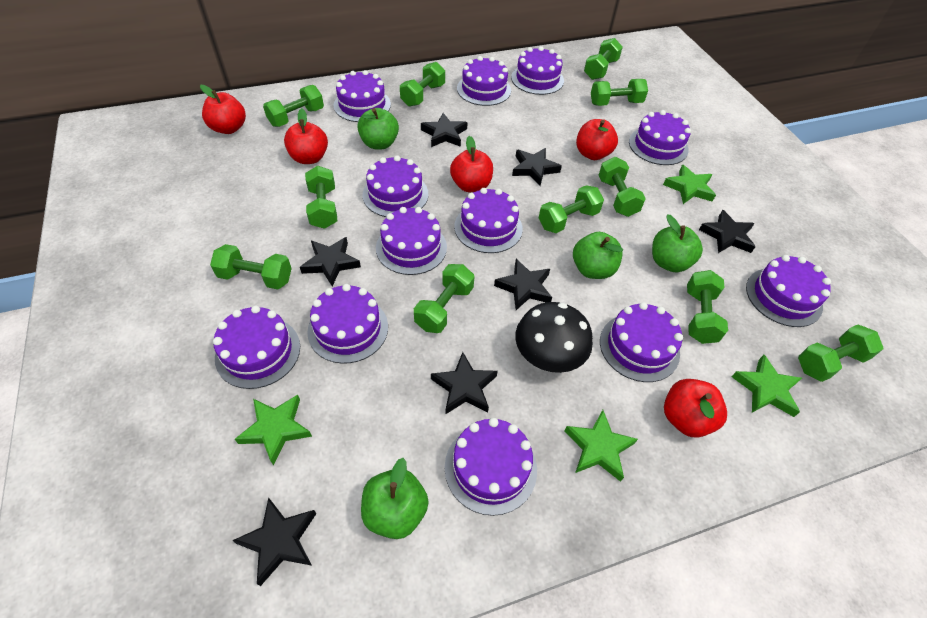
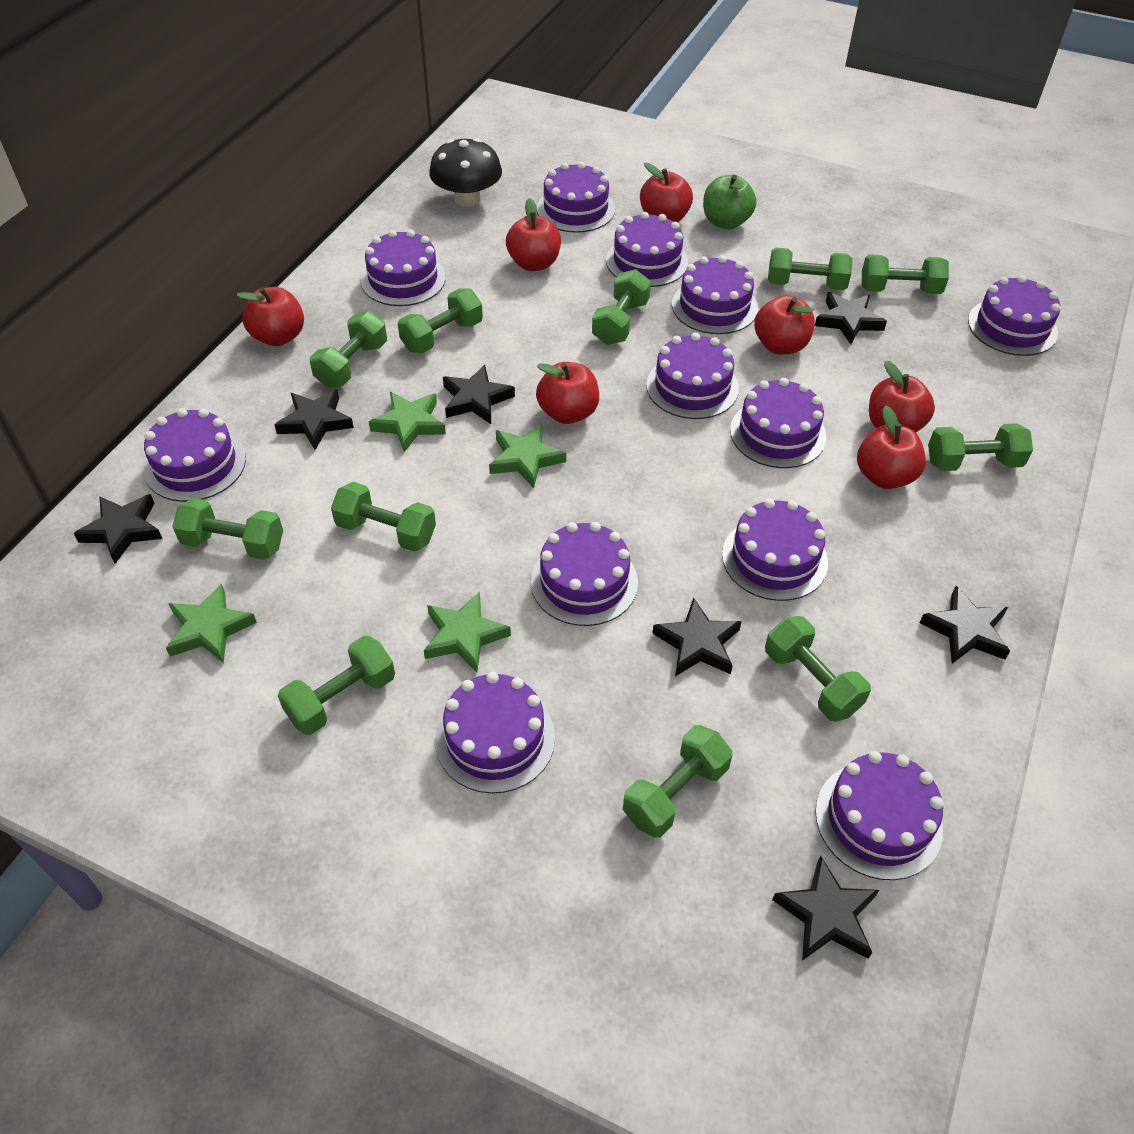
green apple: [357,108,399,150] [361,458,429,539] [573,232,623,279] [652,214,703,272] = 4 -> [703,175,757,229] = 1
red apple: [200,85,246,134] [284,108,328,164] [450,136,493,192] [576,119,618,160] [664,379,727,438] = 5 -> [237,287,304,346] [506,198,561,271] [536,362,599,424] [640,163,693,222] [754,295,815,355] [857,405,926,489] [869,361,935,432] = 7

